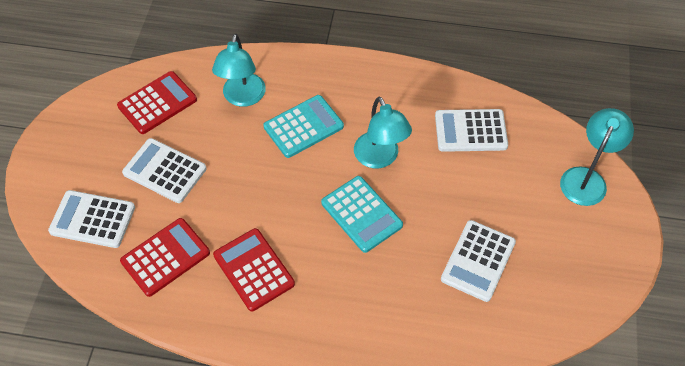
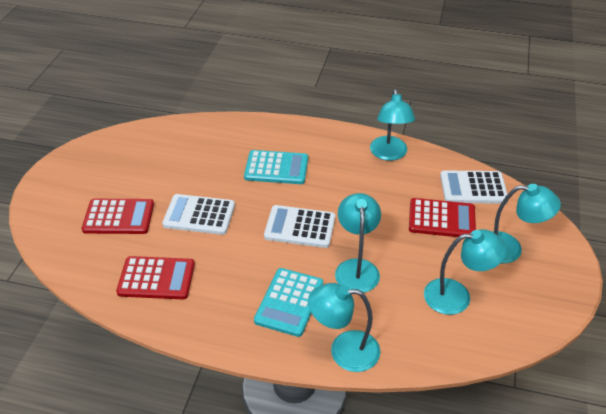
turquoise lamp: [212,33,266,107] [354,97,412,168] [560,108,634,206] = 3 -> [308,283,380,372] [335,193,381,293] [370,89,415,161] [424,229,507,315] [492,184,561,264] = 5
white calculator: [48,190,135,248] [122,138,206,203] [435,109,508,152] [441,220,516,302] = 4 -> [162,194,235,235] [264,205,335,248] [440,171,508,204] = 3

